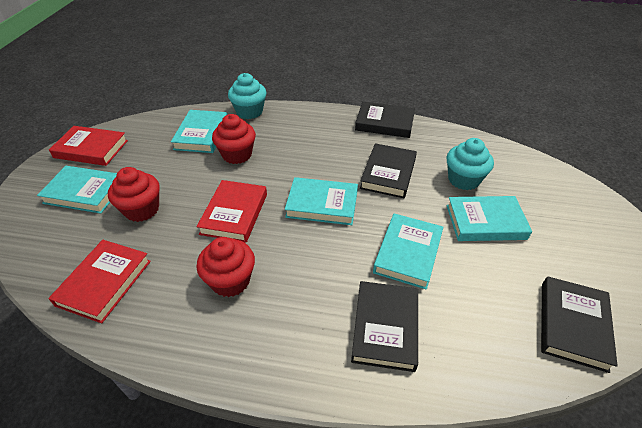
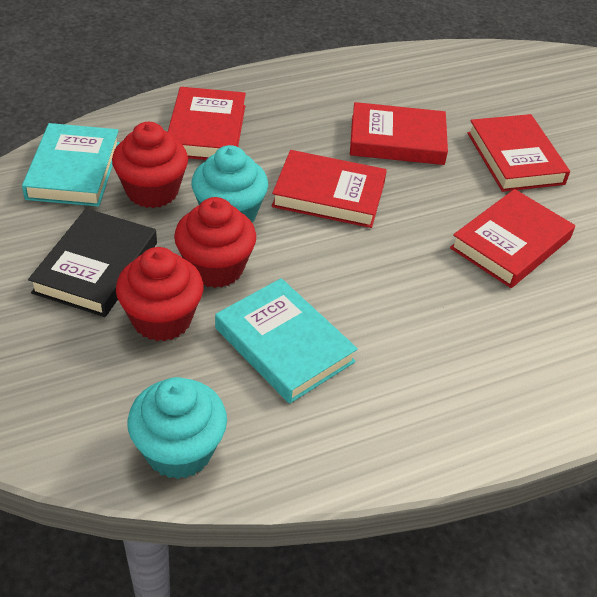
black book: [351,281,418,372] [355,101,415,138] [360,143,417,198] [541,276,618,373] = 4 -> [28,208,157,317] = 1
red book: [48,240,151,323] [49,126,128,166] [196,180,267,243] = 3 -> [168,87,246,160] [272,150,387,228] [350,102,448,165] [450,189,575,288] [467,114,570,192] = 5
turquoise book: [37,166,117,214] [171,110,227,153] [285,177,358,225] [373,213,443,290] [447,196,532,241] = 5 -> [22,123,120,207] [215,278,358,404] = 2

